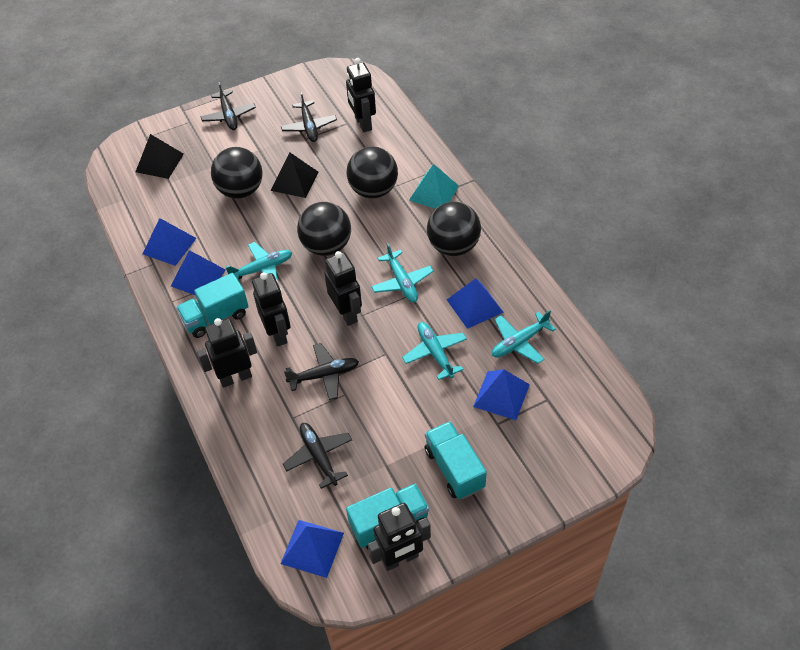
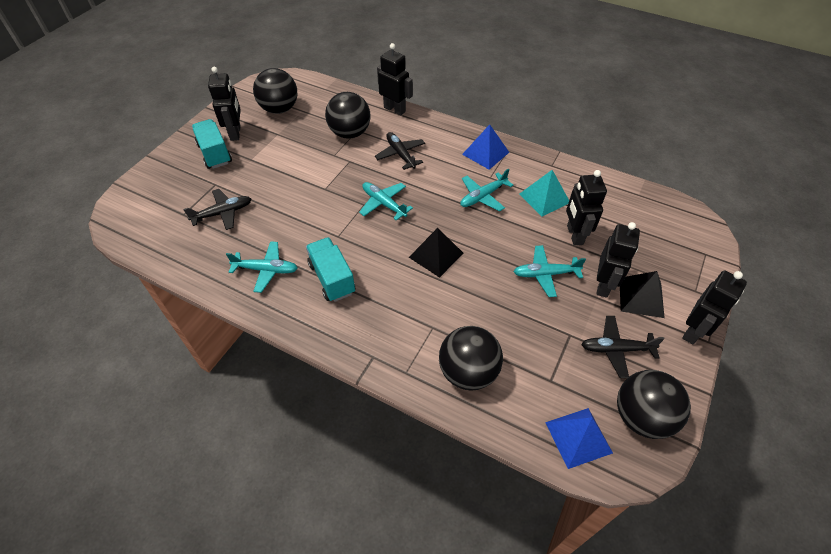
black plane: [200,82,256,130] [281,92,337,142] [283,423,352,489] [284,343,359,400] = 4 -> [183,189,251,230] [375,132,425,170] [581,316,665,378] = 3
blue pyramid: [143,218,196,266] [171,250,226,296] [281,520,344,578] [447,278,504,329] [473,369,530,420] = 5 -> [462,124,509,170] [545,408,613,469] = 2
turquoise truck: [176,273,249,338] [346,483,429,549] [425,421,487,499] = 3 -> [192,119,232,169] [306,237,355,302] = 2

